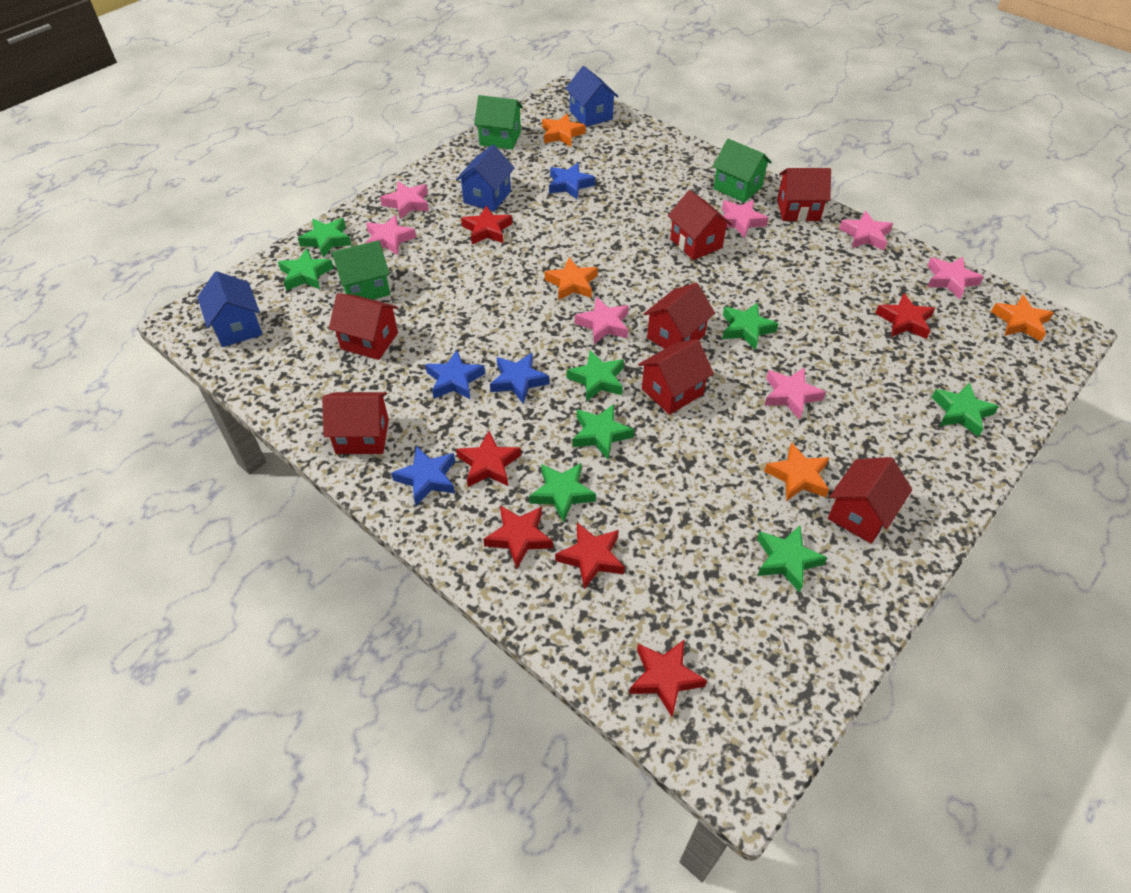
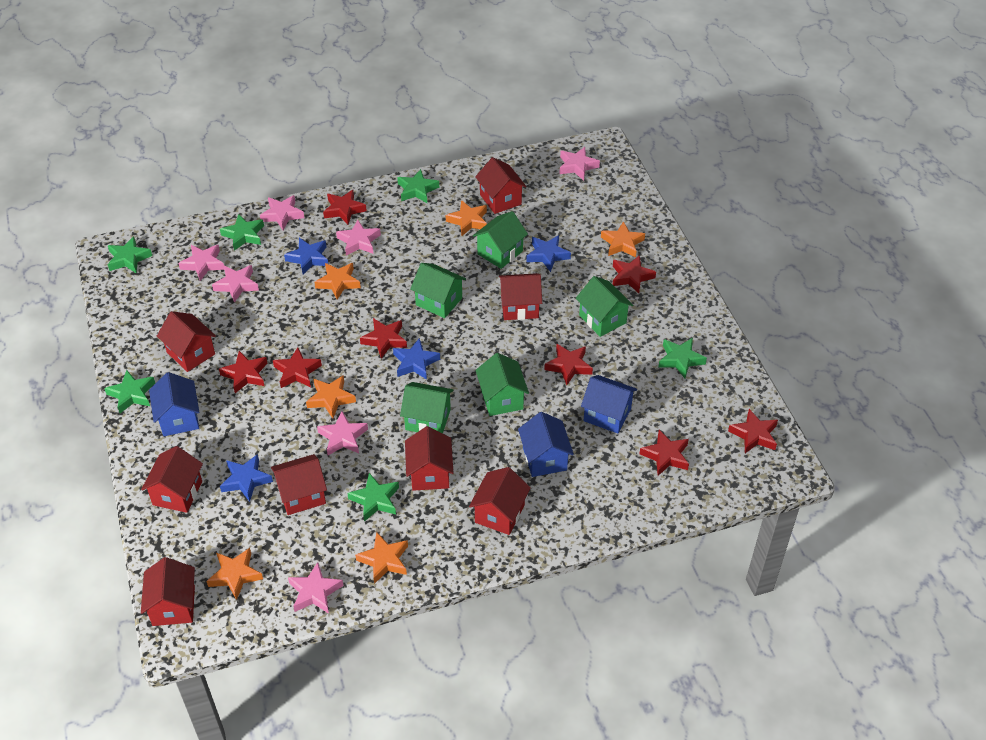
green house: [331,240,390,300] [474,95,523,150] [713,139,772,203] = 3 -> [400,382,454,433] [410,263,466,318] [473,211,528,269] [476,353,529,416] [576,276,633,337] = 5
green star: [278,249,334,291] [298,218,351,258] [529,463,596,523] [567,350,624,402] [572,404,634,459] [722,302,778,350] [757,526,828,593] [931,383,999,437] = 8 -> [104,370,155,413] [108,236,152,274] [220,214,264,251] [347,473,399,522] [397,169,439,203] [659,338,707,378] = 6
orange star: [542,113,586,146] [545,258,598,300] [764,442,830,501] [991,295,1054,342] = 4 -> [206,548,263,600] [306,375,356,418] [314,263,361,299] [355,532,408,584] [446,200,487,236] [601,221,645,258] = 6
red house: [322,392,389,454] [329,293,398,360] [638,339,714,415] [644,283,715,349] [668,190,732,260] [777,168,831,222] [828,457,912,544] = 7 -> [141,446,203,513] [141,557,195,626] [157,311,216,372] [271,454,327,515] [405,426,454,491] [469,467,531,535] [475,157,526,214] [499,273,542,320] = 8
red star: [456,431,521,487] [461,206,512,244] [483,506,553,568] [555,522,625,590] [629,640,707,717] [875,293,935,339] = 6 -> [219,351,268,393] [273,347,322,388] [323,190,367,225] [360,318,407,358] [544,343,593,385] [613,255,656,293] [639,430,689,476] [728,409,778,453] = 8

